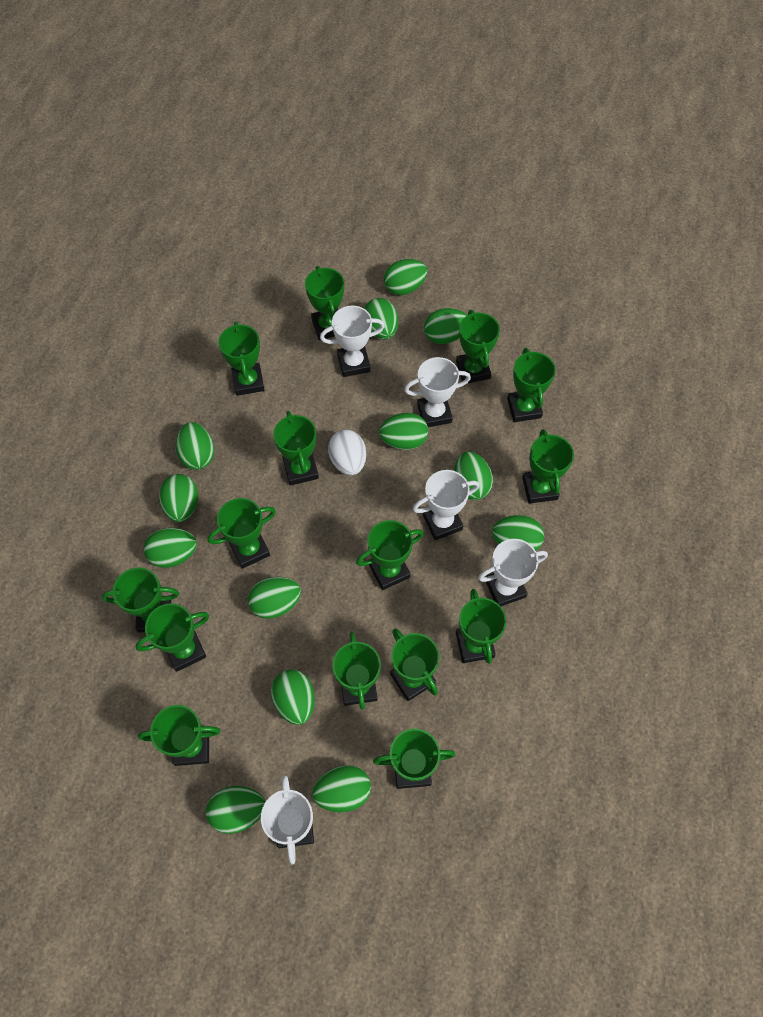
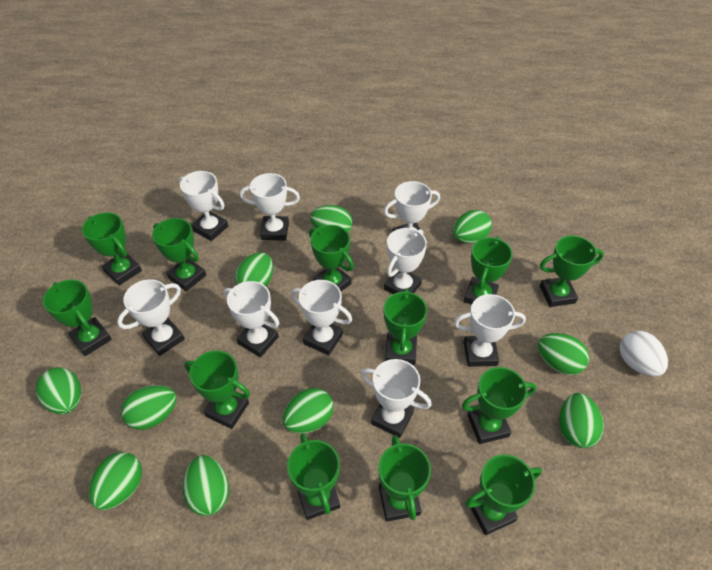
green egg: [144,528,197,568] [159,474,198,522] [176,422,214,470] [206,786,265,834] [248,577,301,619] [271,670,315,725] [312,765,371,812] [364,298,398,340] [379,413,428,450] [384,259,428,295] [424,308,467,344] [454,451,493,500] [492,515,544,551] = 13 -> [36,367,82,414] [89,452,142,510] [121,385,177,430] [183,455,229,516] [235,252,273,286] [283,388,334,433] [310,205,352,233] [453,210,492,244] [538,333,589,375] [559,393,604,448] = 10
green trophy: [101,568,179,633] [135,603,209,672] [138,705,221,766] [208,498,276,569] [219,321,264,396] [273,411,319,486] [305,266,344,340] [333,632,381,710] [356,520,423,590] [373,729,455,789] [390,628,439,701] [456,310,500,383] [456,589,507,664] [507,348,556,422] [522,429,574,504] = 15 -> [43,280,112,356] [82,213,142,286] [152,218,206,291] [184,351,250,429] [287,433,340,520] [309,225,354,291] [378,435,431,522] [384,288,427,365] [462,367,536,444] [464,236,513,305] [465,454,542,535] [540,235,604,307] = 12
white trophy: [261,776,314,864] [320,306,385,377] [404,357,471,427] [413,470,480,540] [478,539,548,606] = 5 -> [117,279,185,356] [179,171,228,241] [224,281,279,357] [240,173,300,241] [291,280,352,355] [361,359,432,438] [384,181,440,237] [384,228,427,294] [454,294,526,367] = 9

